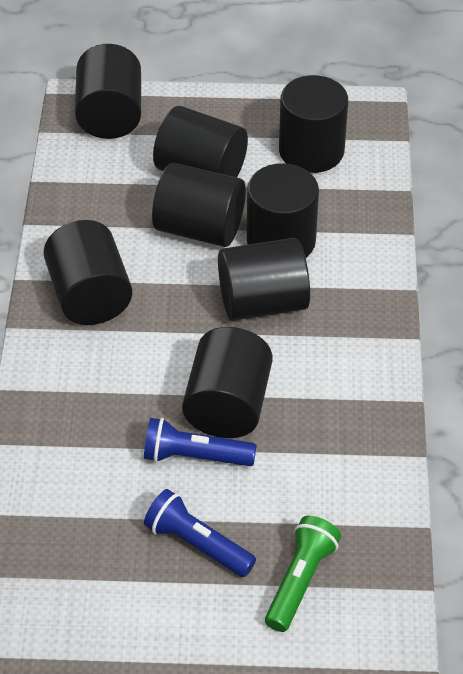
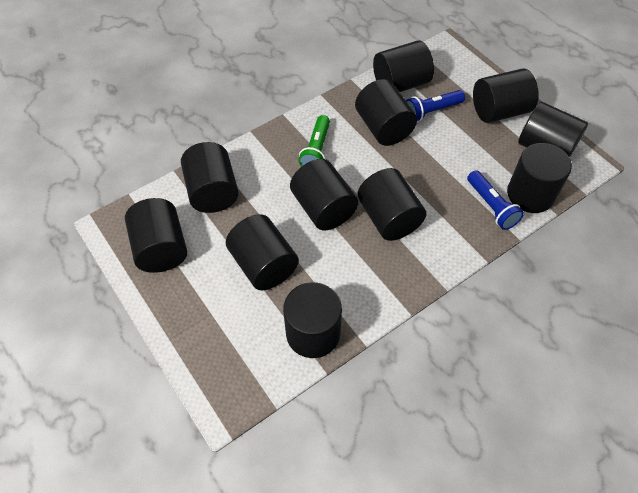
black cylinder: [43,220,132,325] [75,44,141,139] [152,163,246,247] [153,106,248,177] [182,327,273,438] [218,238,310,321] [247,163,319,258] [279,75,348,173] = 8 -> [125,198,187,273] [181,142,239,213] [226,214,299,290] [283,282,342,358] [290,159,358,230] [355,79,417,146] [357,168,426,241] [373,41,434,92] [473,68,539,123] [507,143,572,213] [518,102,588,158] = 11

